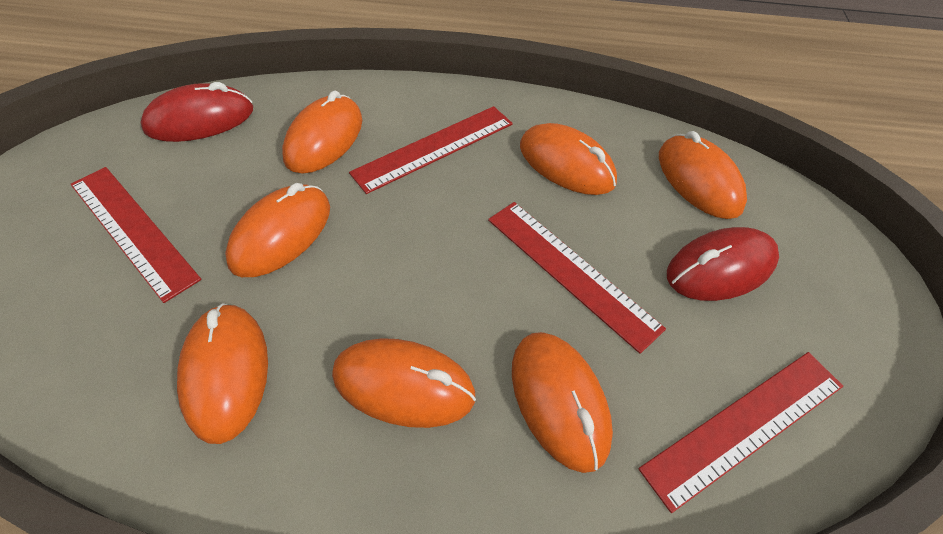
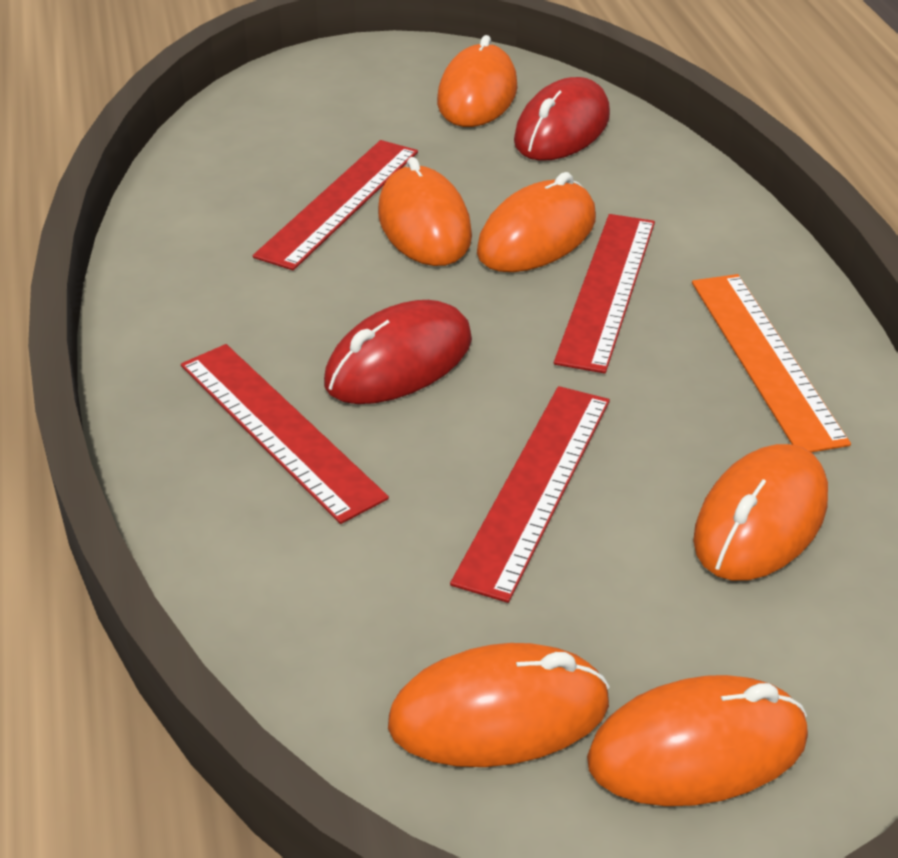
orange mouse: [177,303,268,444] [225,183,330,277] [282,91,362,174] [332,338,476,428] [512,332,613,473] [520,123,617,195] [659,131,747,219] = 7 -> [378,157,472,266] [388,643,610,767] [437,35,517,127] [477,172,596,272] [587,675,808,806] [693,444,828,581] = 6
orange ruler: none = 0 -> [692,274,851,452] = 1

